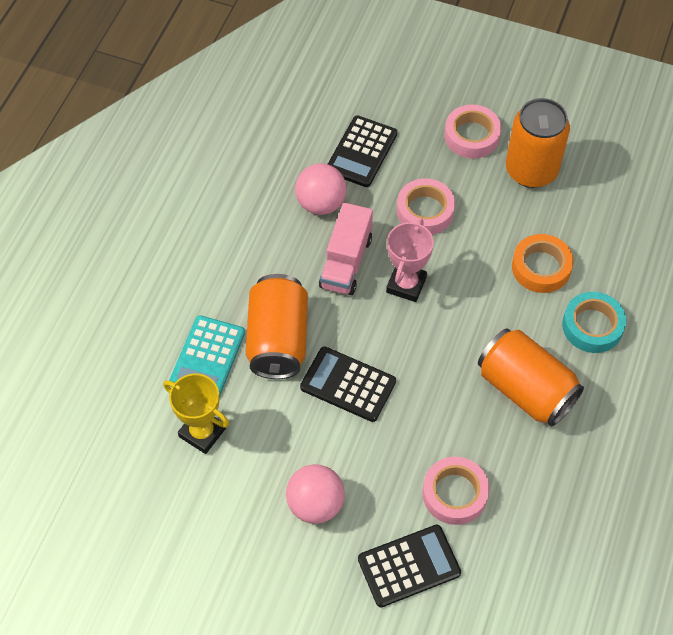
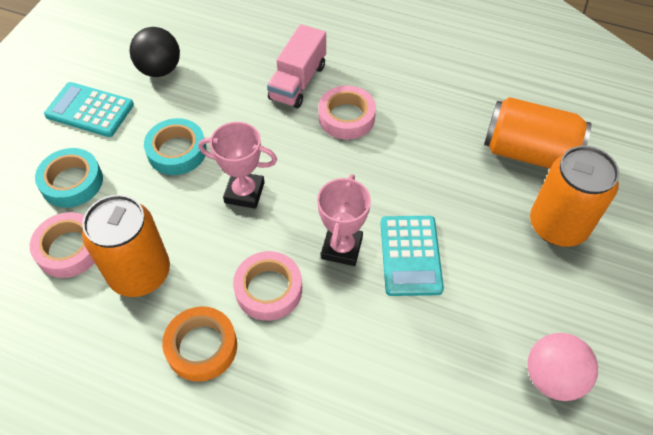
black ball: none = 0 -> [130,27,180,77] = 1
black calculator: [300,346,396,422] [328,115,397,187] [358,525,461,607] = 3 -> none = 0
pink ball: [286,464,345,524] [295,163,347,215] = 2 -> [528,333,598,401] = 1
pink trophy: [386,219,434,302] = 1 -> [198,122,277,209] [317,174,371,266] = 2
turquoise calculator: [169,315,245,397] = 1 -> [44,82,134,137] [381,216,444,296] = 2
turquoise tape: [562,292,626,353] = 1 -> [35,148,103,208] [144,118,207,175] = 2
yellow trophy: [163,374,229,454] = 1 -> none = 0

